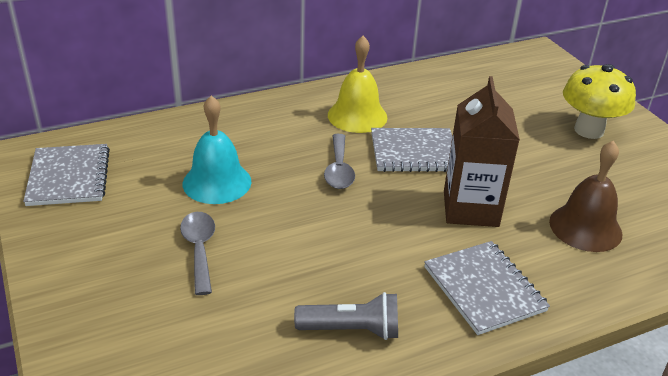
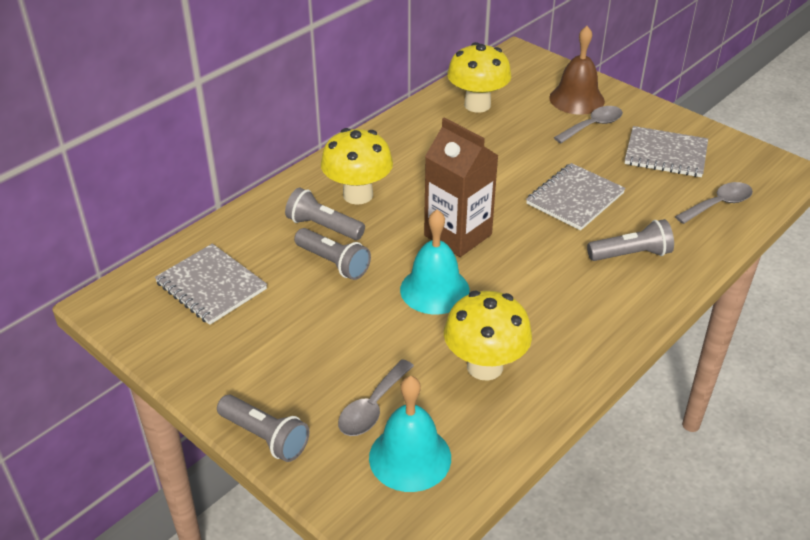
grey flashlight: [294,292,398,340] = 1 -> [217,395,309,462] [285,188,365,240] [294,228,371,280] [587,219,674,261] = 4
grey spoon: [180,212,215,295] [324,134,355,189] = 2 -> [338,359,414,436] [554,106,623,143] [675,182,753,224] = 3
turquoise bell: [183,96,252,204] = 1 -> [369,376,451,492] [400,209,470,314] = 2
yellow bell: [328,36,387,133] = 1 -> none = 0
yellow mushroom: [563,64,636,139] = 1 -> [321,128,393,205] [444,291,532,381] [447,42,511,113] = 3

